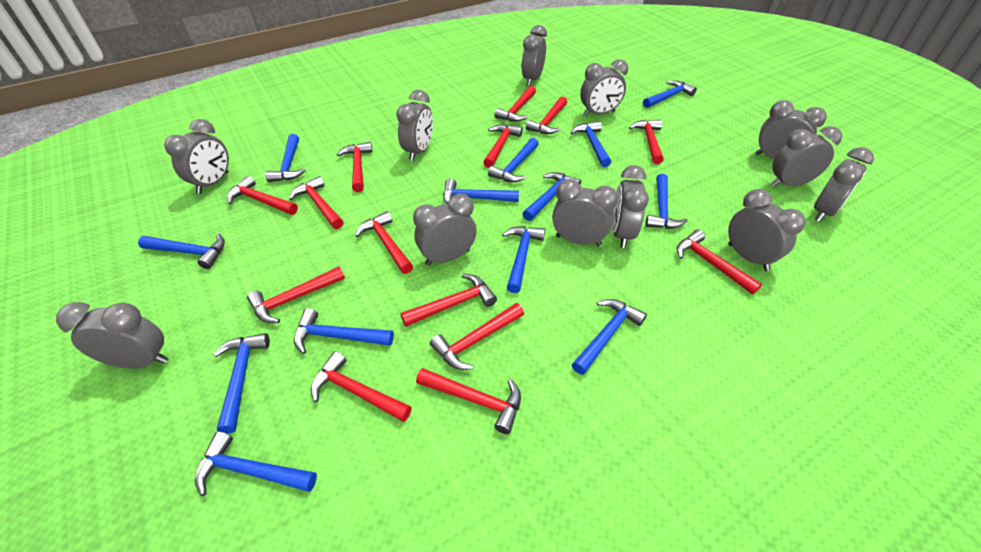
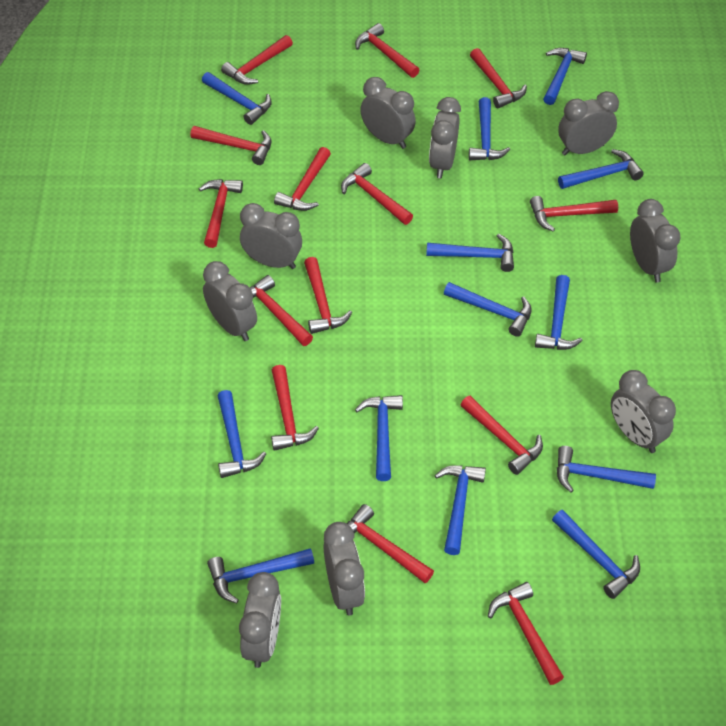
grey clock: [56,302,168,369] [164,119,229,194] [396,90,433,161] [413,194,477,266] [521,25,547,86] [552,179,618,246] [580,59,628,117] [612,165,649,248] [728,189,806,271] [755,100,827,159] [771,126,842,187] [814,147,874,222] = 12 -> [203,261,257,341] [239,572,281,668] [240,203,302,269] [324,522,365,616] [360,77,416,149] [429,97,461,178] [558,91,619,155] [611,370,676,453] [630,199,681,282] = 9

